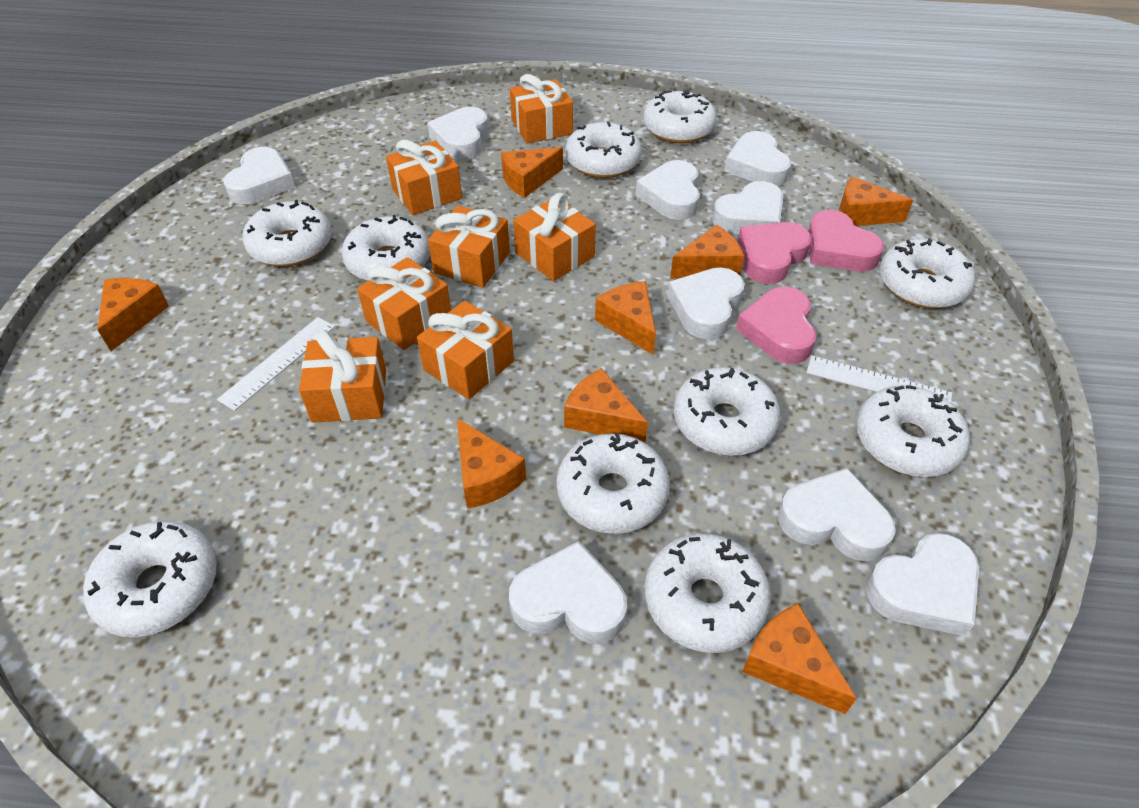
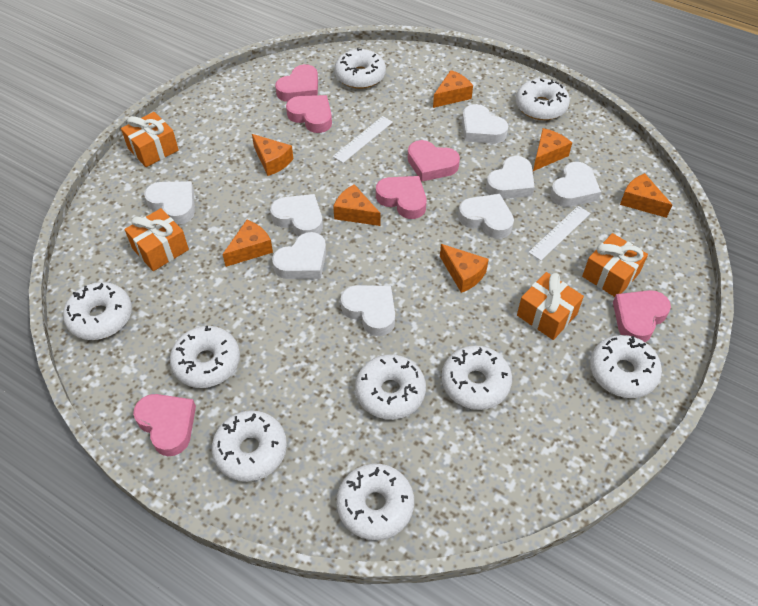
orange cheese: [97,278,169,351] [457,418,526,509] [501,147,563,198] [564,368,648,443] [595,281,656,355] [670,225,744,279] [742,603,857,714] [839,176,913,226] = 8 -> [223,220,273,267] [252,134,293,176] [333,184,381,226] [433,70,473,108] [440,244,489,293] [533,128,572,171] [620,173,672,218] = 7
orange gift: [299,330,386,423] [357,257,451,350] [386,140,462,215] [417,301,514,399] [428,206,510,288] [510,74,573,144] [513,193,596,281] = 7 -> [121,112,179,167] [125,208,189,271] [517,272,584,340] [582,233,648,297] = 4
pink heart: [736,286,816,364] [738,222,812,284] [808,210,884,272] = 3 -> [133,394,196,456] [275,64,318,102] [286,95,332,133] [376,176,427,219] [408,140,460,182] [613,290,671,342] = 6
white donut: [83,521,217,637] [243,200,332,267] [342,215,430,281] [556,432,670,534] [565,122,642,178] [643,90,717,144] [645,533,771,653] [674,367,780,456] [856,385,970,477] [879,238,975,309] = 10 -> [63,282,132,340] [170,326,240,388] [212,410,287,482] [334,48,386,89] [336,464,414,540] [355,354,426,420] [442,345,512,410] [516,79,570,120] [590,335,662,398] = 9
white heart: [223,147,295,204] [427,107,488,160] [509,541,627,644] [636,160,700,220] [667,267,745,339] [712,181,783,234] [724,131,791,186] [778,468,896,561] [866,533,979,636] = 9 -> [144,181,195,225] [270,194,323,236] [272,232,326,279] [340,285,395,336] [458,194,514,239] [462,104,508,144] [486,156,535,199] [550,162,601,207] = 8

